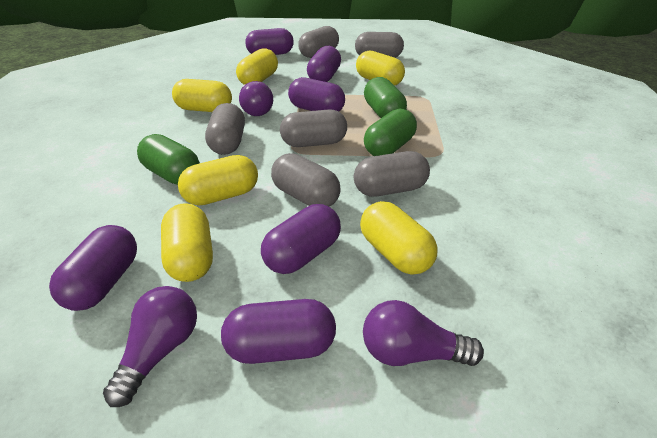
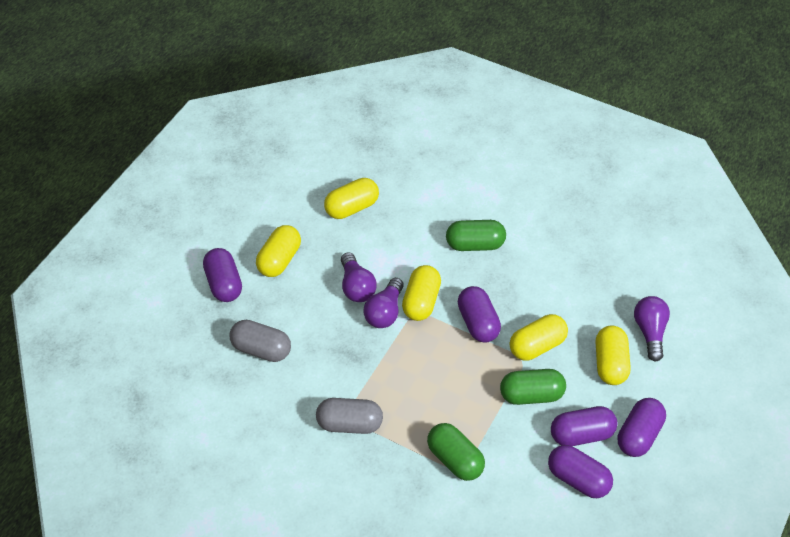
grey capsule: [205,103,245,155] [271,153,341,207] [280,109,347,147] [298,26,339,58] [354,151,430,197] [355,32,404,58] = 6 -> [230,320,291,362] [316,398,383,434] = 2
purple capsule: [49,225,137,311] [221,299,336,364] [245,28,294,55] [261,204,341,274] [288,77,345,112] [307,46,341,82] = 6 -> [203,248,242,302] [458,286,501,343] [548,445,613,498] [551,406,617,446] [618,398,666,457] = 5
yellow capsule: [161,203,213,282] [172,79,232,112] [178,155,258,206] [236,48,278,84] [356,51,405,86] [360,201,438,275] = 6 -> [256,225,301,277] [324,178,379,219] [402,265,441,321] [510,314,568,361] [595,325,631,385] = 5

